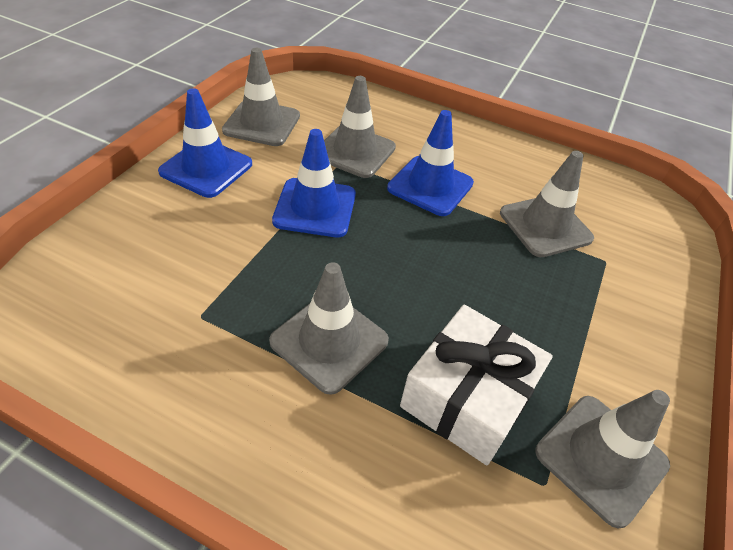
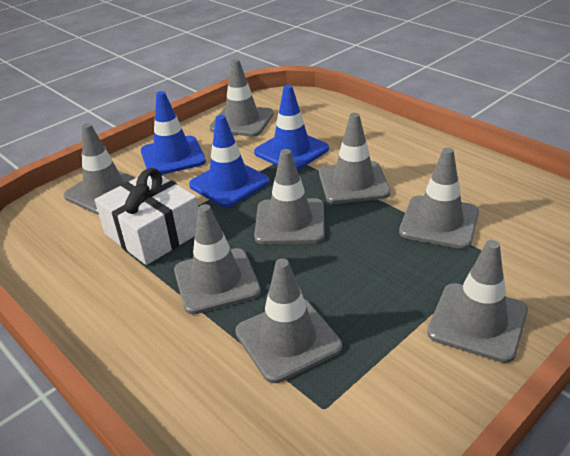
grey traffic cone: [222,48,300,146] [269,262,389,395] [324,76,396,178] [500,151,594,257] [535,390,670,529] = 5 -> [64,123,136,215] [174,204,261,314] [209,59,274,137] [235,259,342,383] [254,149,325,244] [319,113,391,204] [399,147,479,249] [427,240,528,363] = 8

